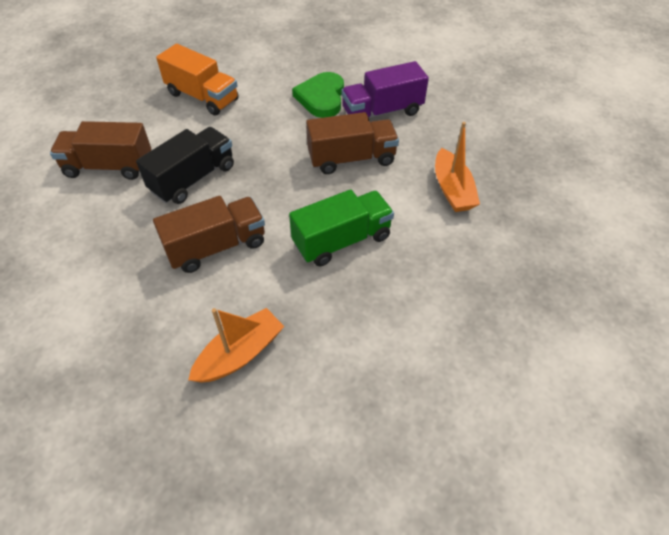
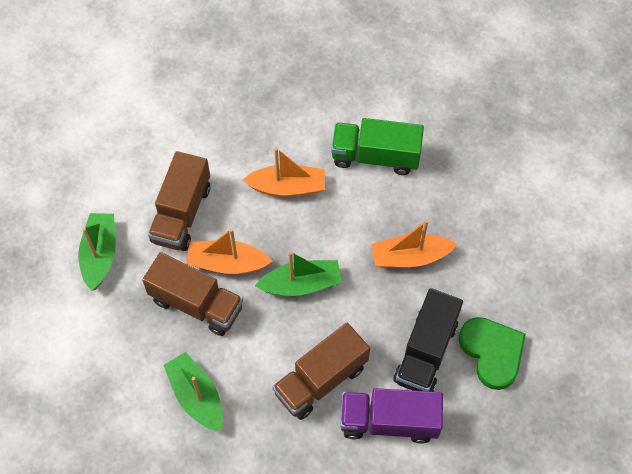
green boat: none = 0 -> [78,213,116,291] [163,352,223,432] [255,251,342,296] = 3
orange boat: [188,308,284,383] [435,122,480,212] = 2 -> [186,229,272,274] [242,148,325,197] [371,220,457,268] = 3
orange truck: [156,44,238,116] = 1 -> none = 0

